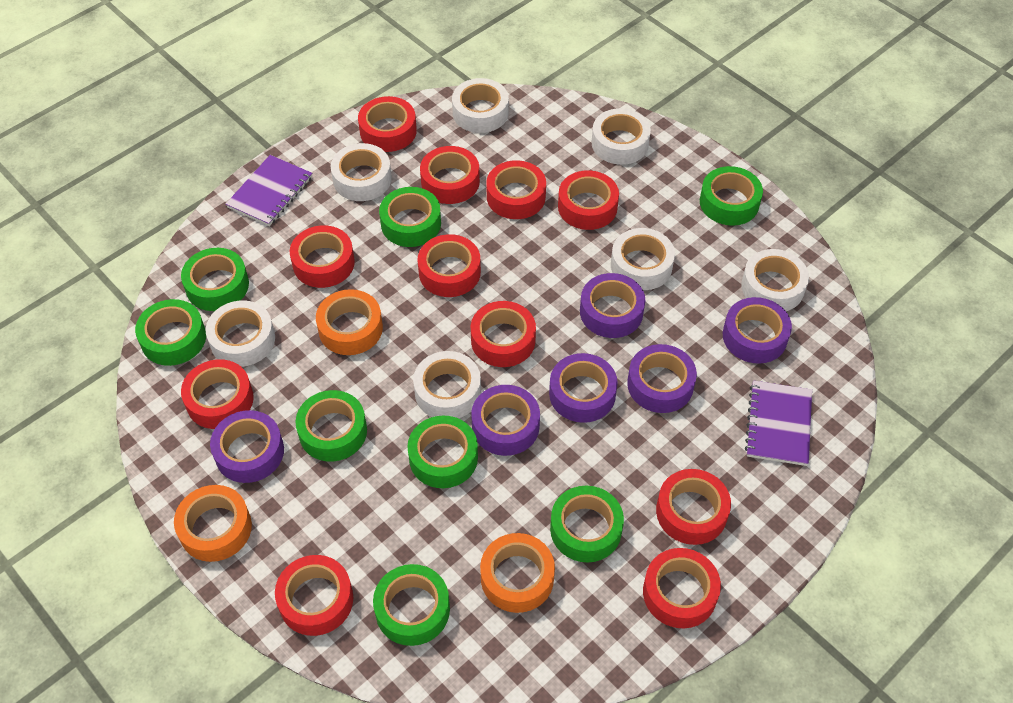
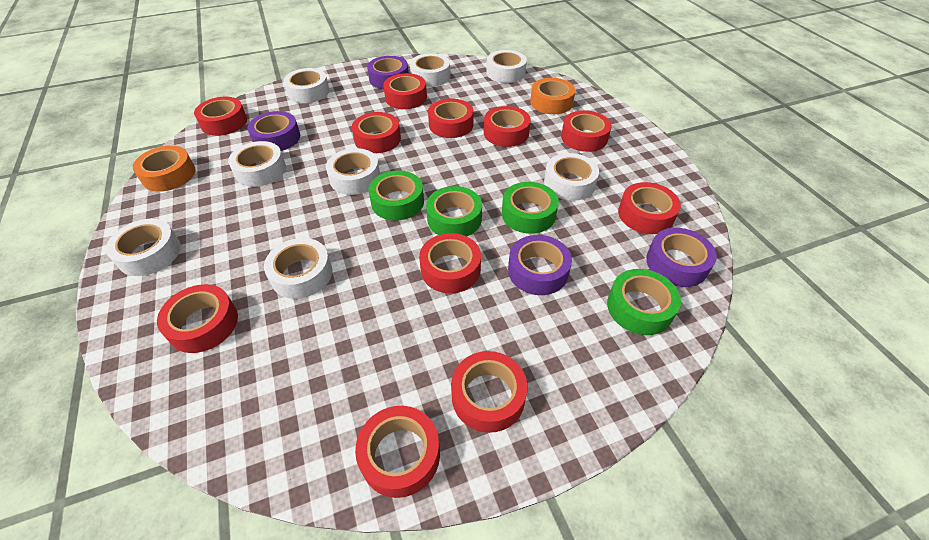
green tape: [135,299,206,366] [181,248,249,311] [295,390,367,462] [373,564,450,646] [379,187,441,247] [407,415,478,488] [550,486,624,563] [700,166,763,226] = 8 -> [368,171,424,221] [426,186,482,236] [502,182,559,234] [607,269,681,335] = 4
orange tape: [174,485,252,562] [316,289,383,355] [480,533,555,613] = 3 -> [133,146,196,192] [530,78,575,114] = 2
purple notebook: [226,155,312,226] [745,380,812,466] = 2 -> none = 0
purple tape: [210,410,284,483] [471,385,540,456] [549,353,618,423] [580,273,645,338] [627,344,697,413] [723,297,792,364] = 6 -> [247,111,300,151] [367,56,409,89] [508,235,572,295] [646,228,717,287] = 4
white tape: [206,301,275,367] [331,143,392,201] [413,351,481,418] [452,78,509,133] [592,108,651,165] [611,228,675,290] [741,249,809,311] = 7 -> [106,219,181,276] [228,141,286,187] [264,238,333,299] [283,68,329,103] [326,148,380,195] [410,53,450,87] [486,50,527,83] [544,153,599,201] = 8

